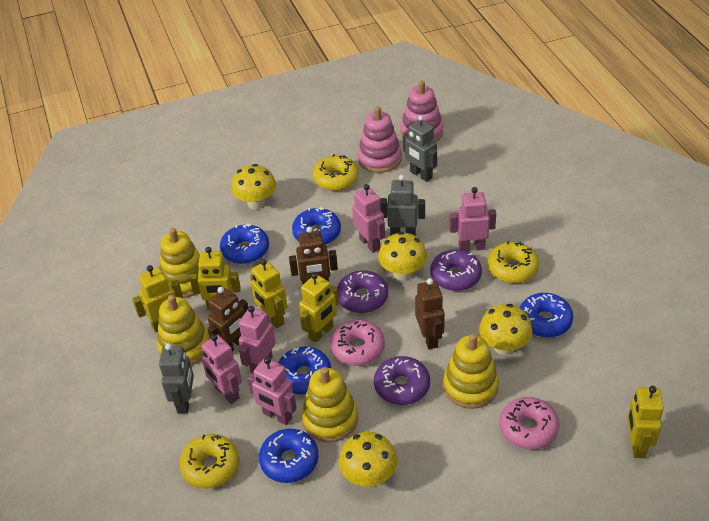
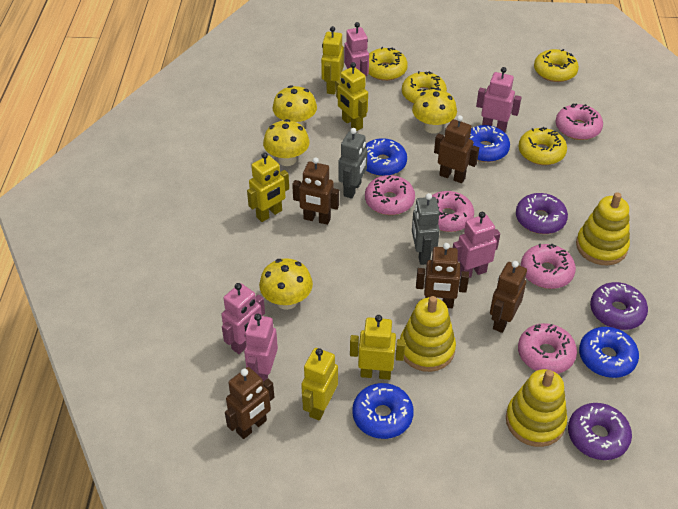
blue donut: [220,224,269,264] [259,429,319,483] [278,347,331,395] [292,207,341,244] [520,293,573,337] = 5 -> [352,383,414,439] [366,138,407,176] [470,125,510,162] [579,327,639,378] = 4
brown robot: [207,287,248,352] [289,227,338,284] [415,278,445,349] = 3 -> [225,367,274,439] [292,157,339,225] [416,243,469,308] [434,115,479,183] [490,261,527,333] = 5
grey robot: [159,343,194,414] [380,175,425,236] [403,115,437,182] = 3 -> [338,128,368,199] [412,193,440,265] = 2
pink donut: [330,320,385,366] [500,397,560,449] = 2 -> [365,175,415,215] [432,191,474,232] [518,323,577,374] [521,244,576,289] [556,103,603,140] = 5
pink stacking toy: [358,106,402,173] [400,80,443,142] = 2 -> none = 0
yellow donut: [179,434,240,489] [313,154,359,191] [488,241,539,283] = 3 -> [369,47,408,81] [402,71,447,104] [518,127,567,165] [534,49,579,82] = 4
yellow stacking toy: [157,295,210,365] [159,228,200,298] [302,367,358,442] [443,334,499,409] = 4 -> [400,296,456,372] [506,369,567,447] [576,192,630,265] = 3

